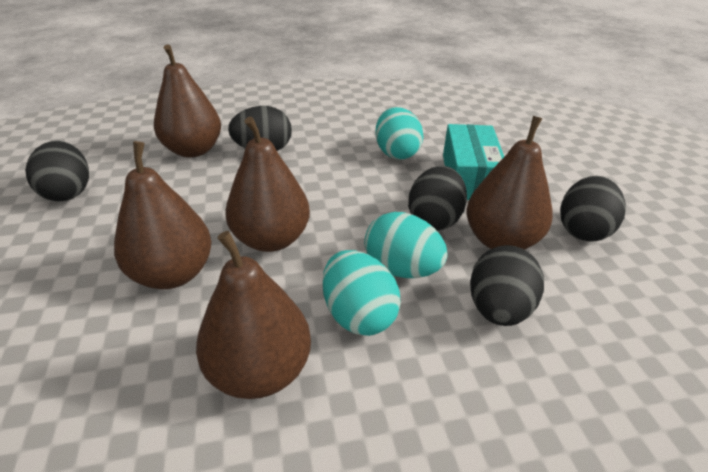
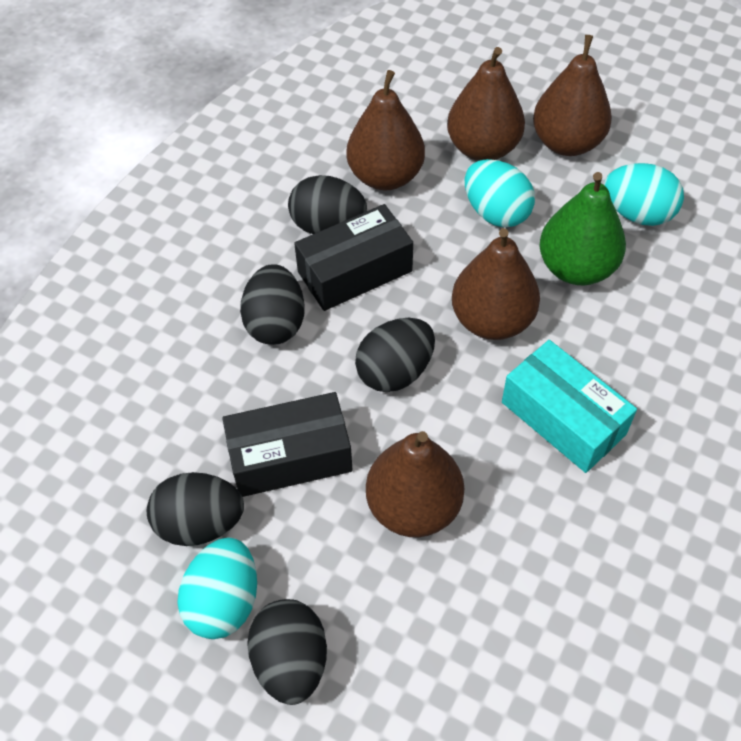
black box: none = 0 -> [222,392,352,497] [294,204,413,311] = 2
green pear: none = 0 -> [539,172,626,285] = 1

